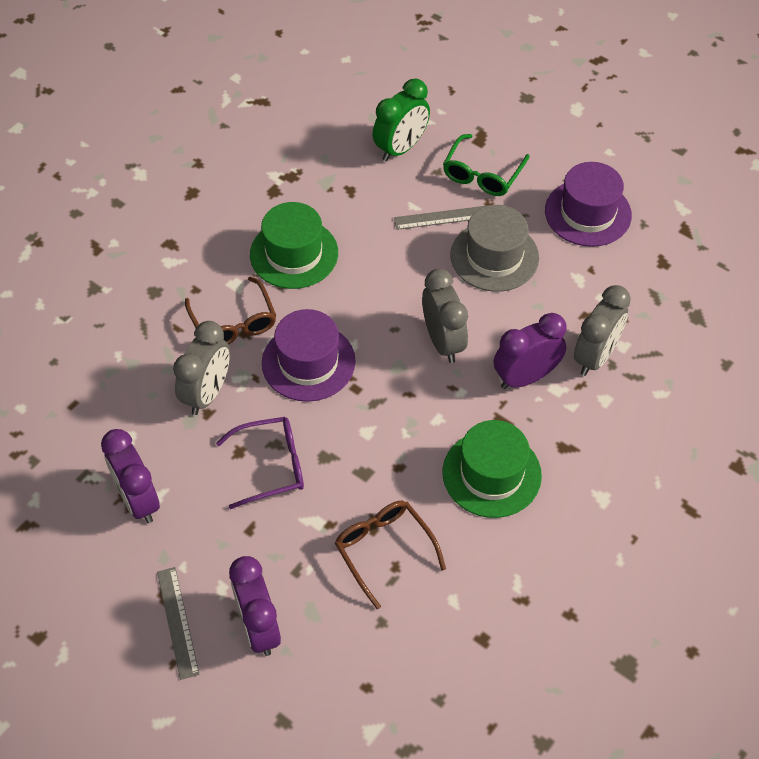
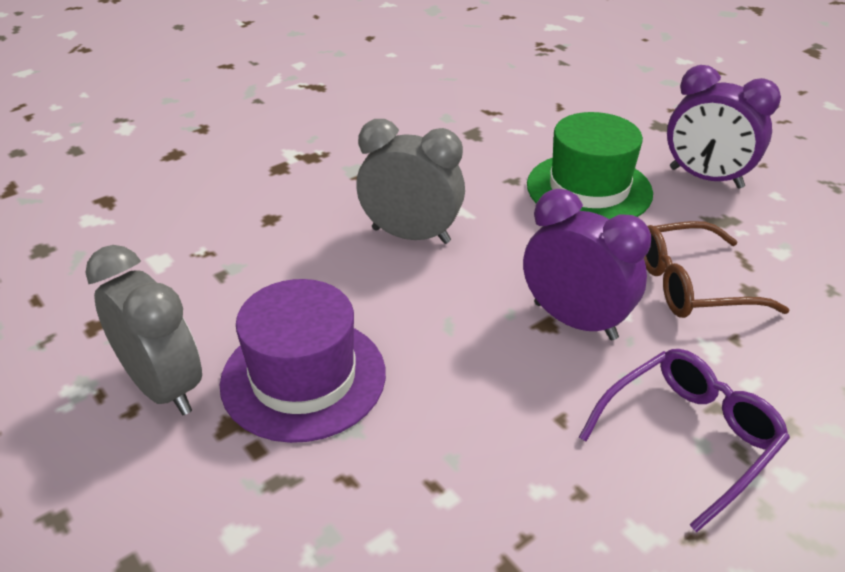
brown glasses: [185,276,276,345] [335,501,446,609] = 2 -> [644,221,790,318] = 1
green clock: [373,79,430,162] = 1 -> none = 0
green glasses: [443,134,530,196] = 1 -> none = 0
green hat: [250,202,338,289] [443,420,542,518] = 2 -> [527,112,653,219] = 1
grey clock: [173,321,230,415] [422,269,468,363] [574,285,631,376] = 3 -> [86,245,202,415] [356,119,465,244] = 2
grey hat: [450,205,539,292] = 1 -> none = 0
grey ruler: [157,567,199,680] [394,205,488,230] = 2 -> none = 0
purple clock: [101,429,160,523] [229,556,281,656] [494,313,567,389] = 3 -> [523,189,651,340] [667,65,781,189] = 2
purple hat: [262,309,356,402] [545,162,632,247] = 2 -> [220,279,386,443] = 1

